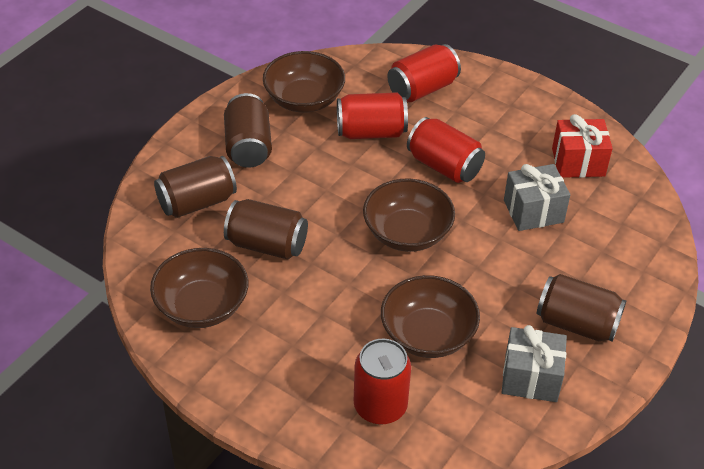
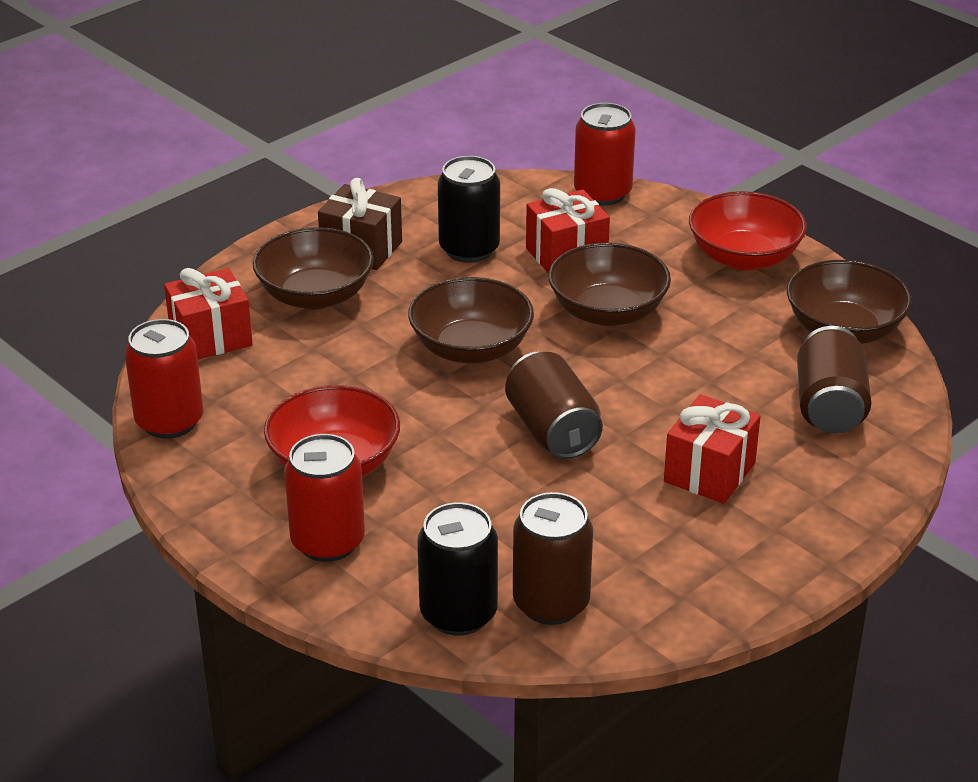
black can: none = 0 -> [417,502,498,636] [438,156,500,263] = 2
brown can: [154,156,237,218] [224,93,272,168] [224,199,308,259] [537,274,626,342] = 4 -> [505,351,603,459] [513,492,593,625] [797,326,871,434] = 3
brown gift: none = 0 -> [318,178,402,270] = 1
grey gift: [502,325,567,402] [504,164,570,231] = 2 -> none = 0
red bowl: none = 0 -> [264,385,400,477] [689,191,807,270] = 2
red can: [337,92,408,139] [354,339,411,424] [387,44,461,102] [407,117,485,183] = 4 -> [125,319,203,439] [284,434,365,562] [574,103,636,205] = 3
red gift: [552,114,613,178] = 1 -> [164,268,253,359] [526,188,610,273] [664,394,761,504] = 3

